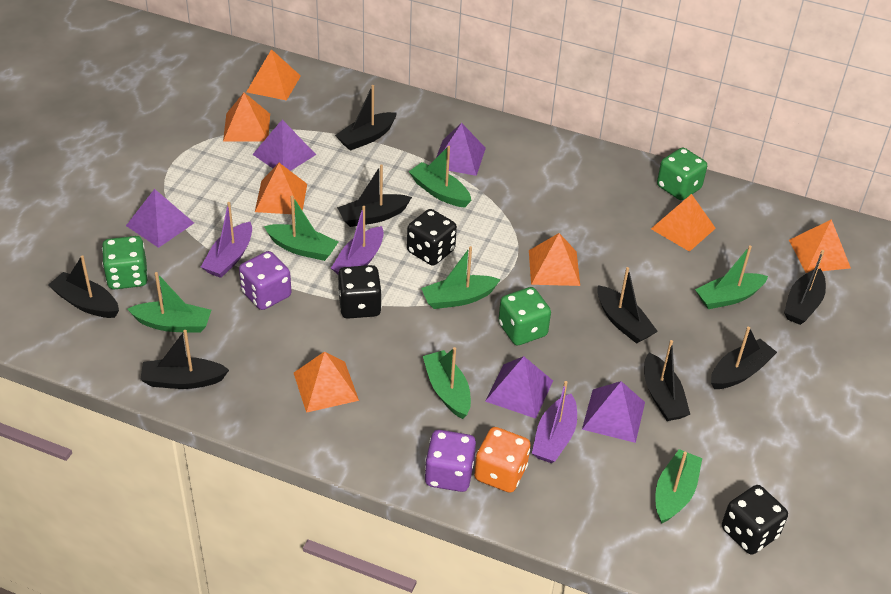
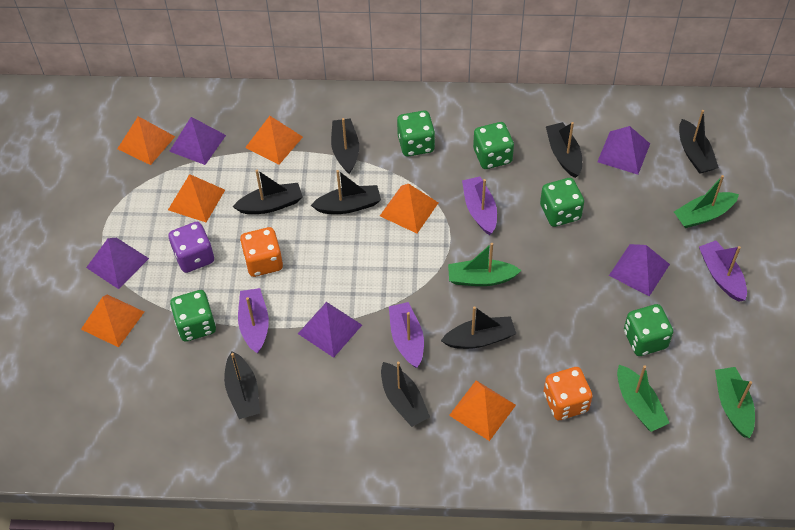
black dice: [338,265,382,318] [407,209,457,266] [722,485,788,555] = 3 -> none = 0
green boat: [128,272,211,333] [264,196,338,261] [409,146,472,207] [421,246,501,309] [423,347,471,419] [656,449,702,524] [695,245,768,309] = 7 -> [448,243,522,286] [617,365,669,432] [674,175,739,228] [715,367,755,438] = 4
green dice: [102,236,148,290] [498,287,551,345] [657,148,707,200] = 3 -> [170,290,216,342] [397,111,435,156] [473,122,514,169] [540,178,584,227] [624,304,673,356] = 5
orange dice: [474,427,531,493] = 1 -> [240,227,283,277] [544,367,593,420] = 2
orange pyramid: [223,93,270,142] [247,49,301,101] [255,163,307,214] [294,351,359,413] [529,233,580,286] [651,194,716,252] [789,219,851,273] = 7 -> [81,294,144,347] [117,116,175,165] [168,174,225,222] [245,116,303,165] [380,184,438,233] [449,380,516,441] = 6
purple boat: [201,202,252,278] [331,206,384,274] [532,381,577,463] = 3 -> [238,288,269,353] [389,302,424,368] [462,177,497,235] [699,241,747,302] = 4
purple dice: [239,251,291,310] [424,430,476,492] = 2 -> [168,222,214,273] = 1

